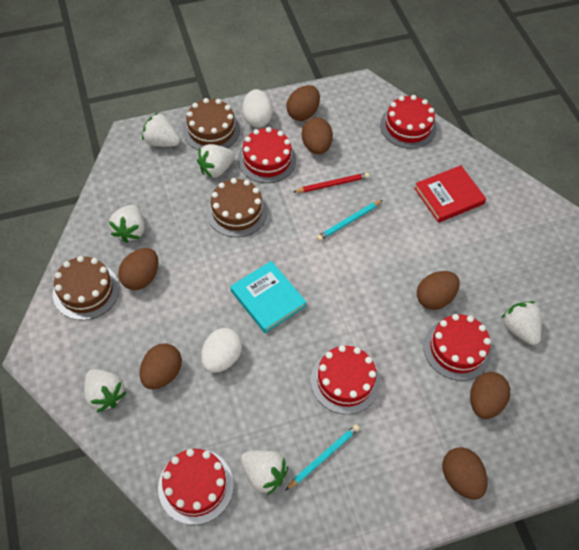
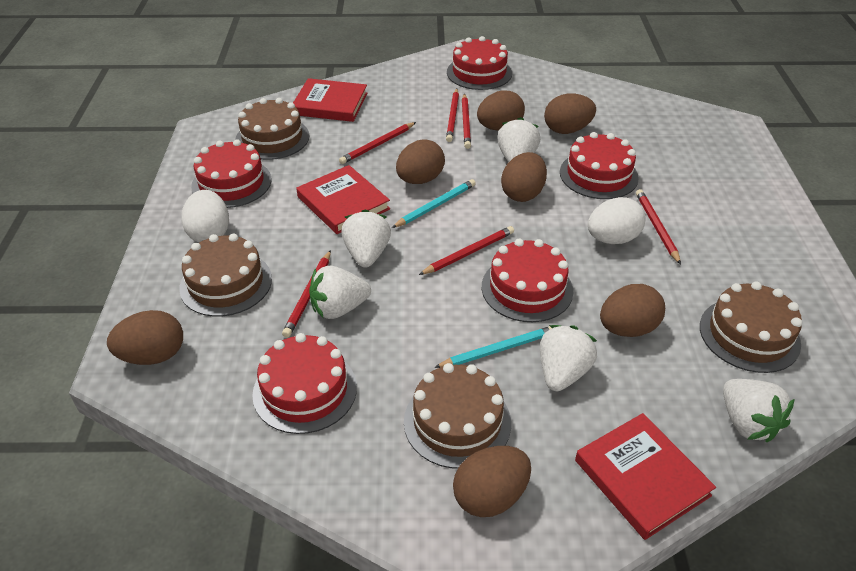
brown cake: [53,256,119,320] [183,98,240,150] [206,178,268,237] = 3 -> [179,234,272,317] [235,98,309,160] [404,363,511,469] [700,281,802,373] = 4
red book: [414,165,486,223] = 1 -> [293,78,368,122] [297,165,390,234] [575,413,716,540] = 3
red pencil: [293,173,369,193] = 1 -> [282,250,331,338] [339,122,416,164] [419,226,514,275] [446,89,459,142] [462,94,471,149] [636,189,681,265] = 6
turquoise book: [230,261,306,333] = 1 -> none = 0
white strawberry: [84,369,127,412] [109,205,145,243] [142,113,180,147] [197,144,235,178] [241,450,288,495] [502,301,542,345] = 6 -> [309,266,371,319] [341,209,391,268] [497,117,540,163] [540,325,597,391] [723,379,794,442] = 5

